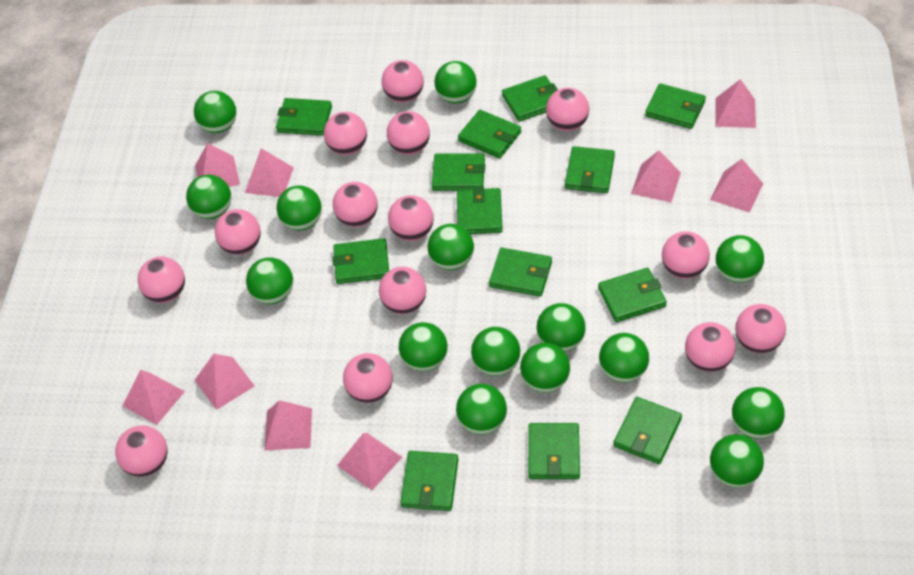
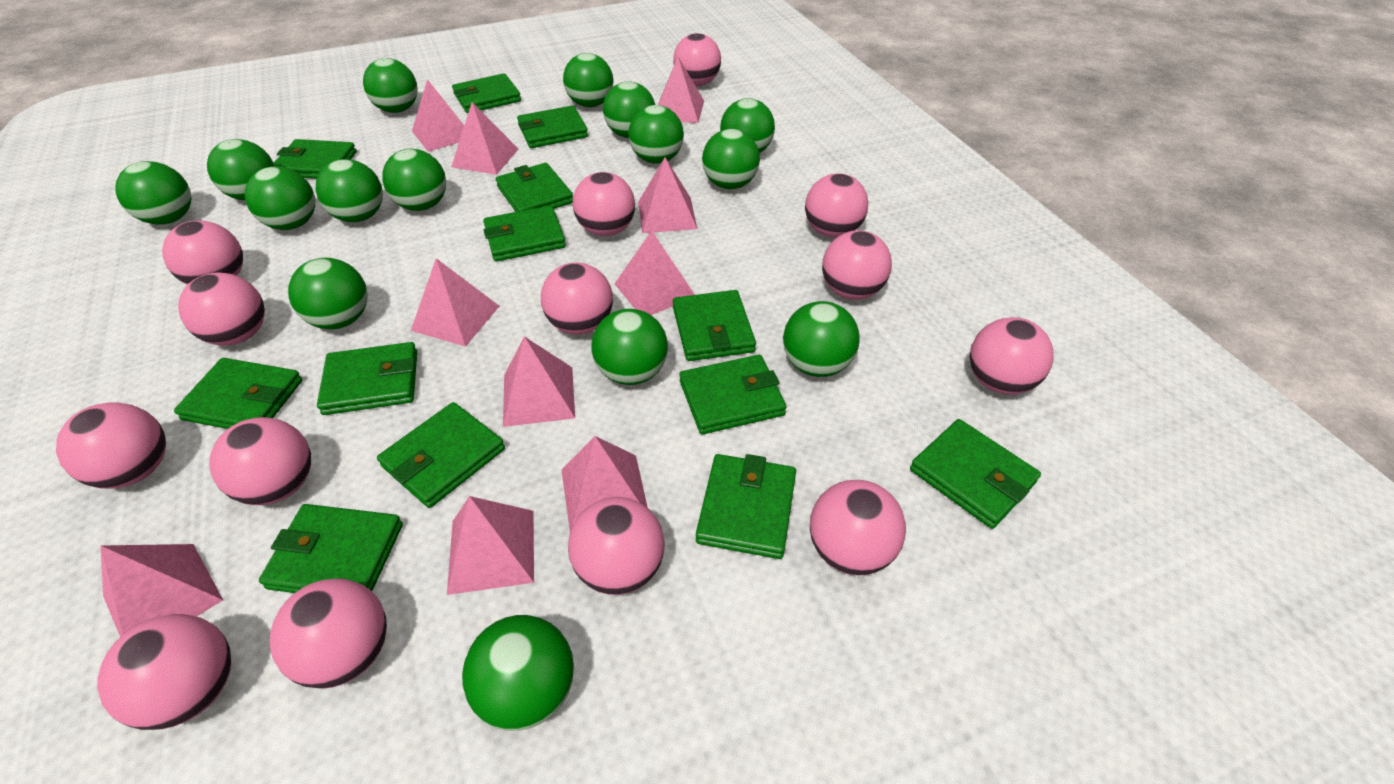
pink pyramid: [123,369,185,425] [195,143,240,187] [195,354,255,410] [245,148,294,197] [264,400,312,451] [337,433,402,490] [631,151,681,202] [710,159,763,213] [715,79,756,128] = 9 -> [101,544,223,637] [411,258,499,347] [412,79,464,152] [447,496,534,595] [451,102,519,175] [503,336,575,427] [561,436,648,532] [614,231,695,315] [638,157,697,233] [658,57,704,123] = 10

